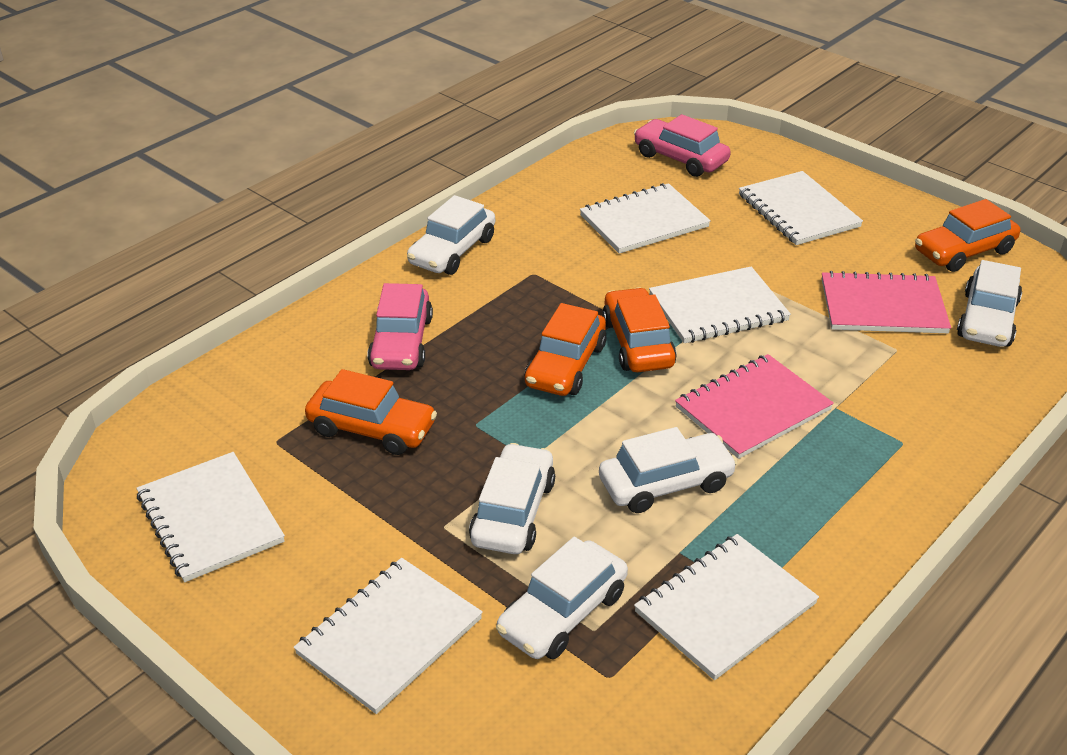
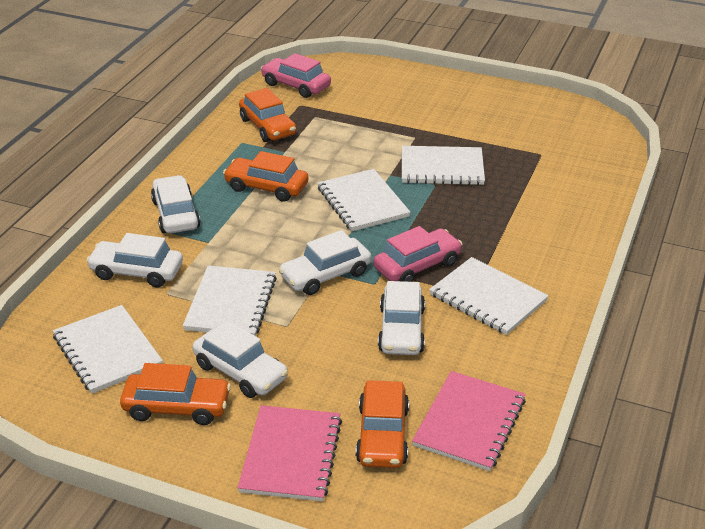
white notebook: [136,452,285,582] [294,558,483,714] [580,183,711,254] [634,534,819,680] [649,266,791,343] [739,171,863,245] = 6 -> [53,305,163,394] [183,265,277,336] [318,169,410,231] [402,146,485,185] [429,257,549,335] = 5

